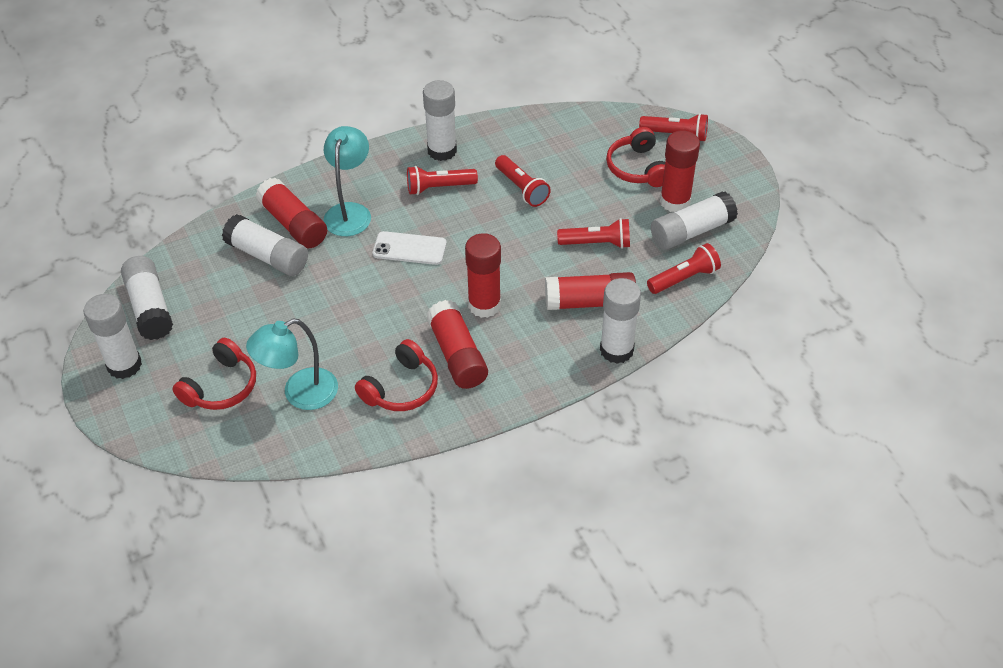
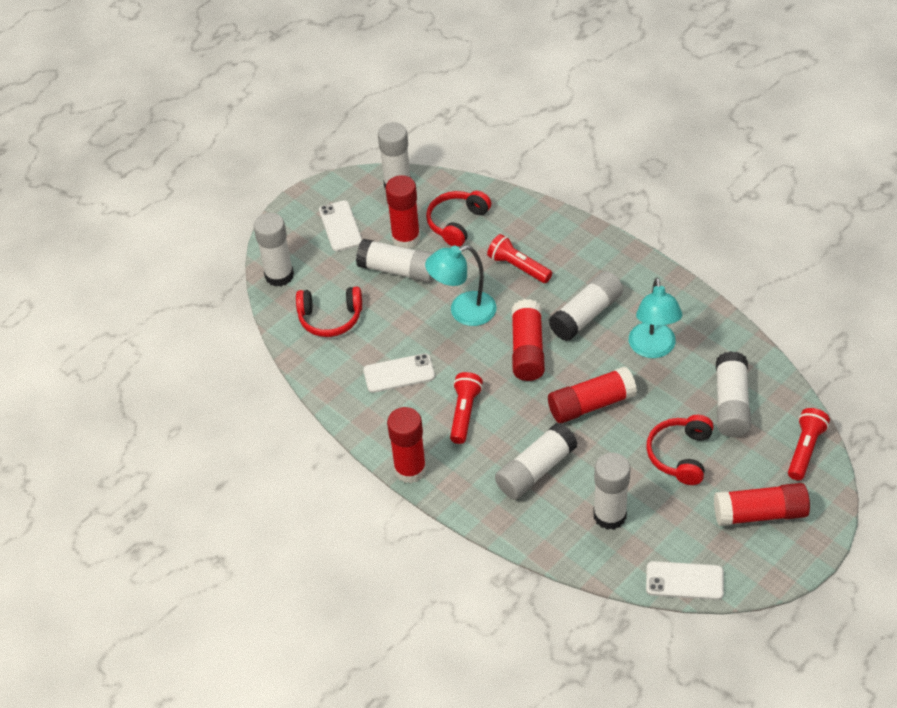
red flashlight: [407,166,478,195] [495,155,551,207] [557,218,630,249] [639,113,708,141] [647,243,721,294] = 5 -> [450,372,483,444] [487,234,552,283] [788,408,830,480] = 3
white glue stick: [84,294,142,379] [121,256,173,340] [222,214,308,276] [423,80,457,161] [600,278,641,364] [651,191,738,250] = 6 -> [254,213,294,287] [356,239,434,283] [378,122,411,189] [495,423,578,500] [549,271,623,341] [593,453,631,530] [716,351,751,437] = 7
white phone: [373,231,447,265] = 1 -> [319,200,362,251] [363,353,435,393] [646,561,724,600] = 3

